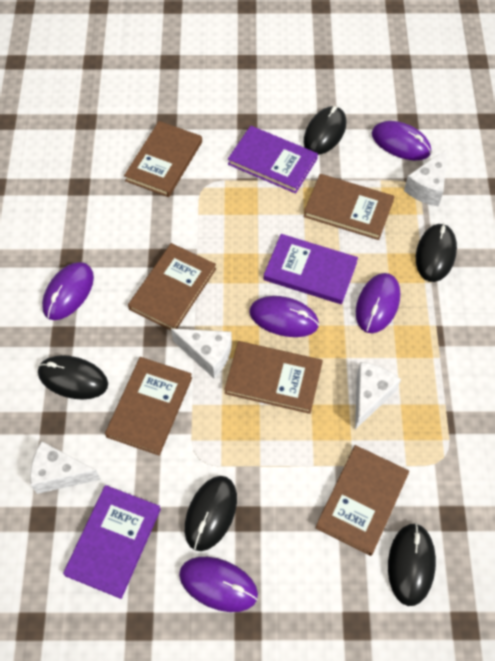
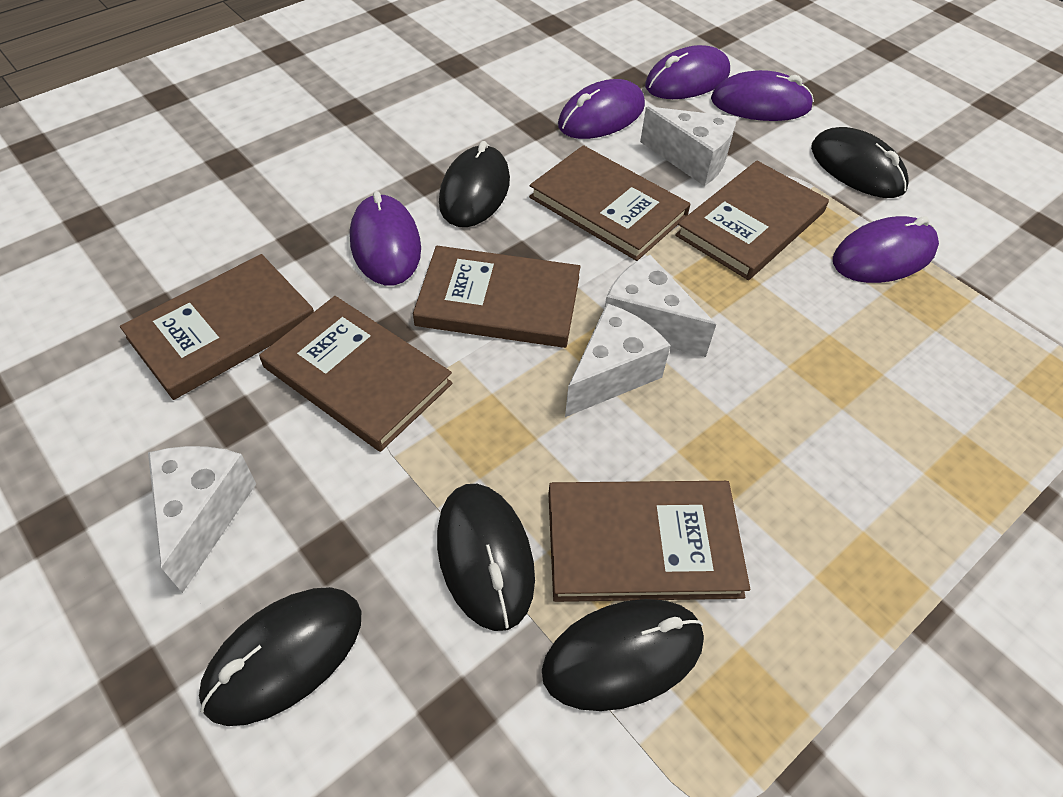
purple book: [63,485,161,599] [228,126,318,194] [264,234,358,304] = 3 -> none = 0

